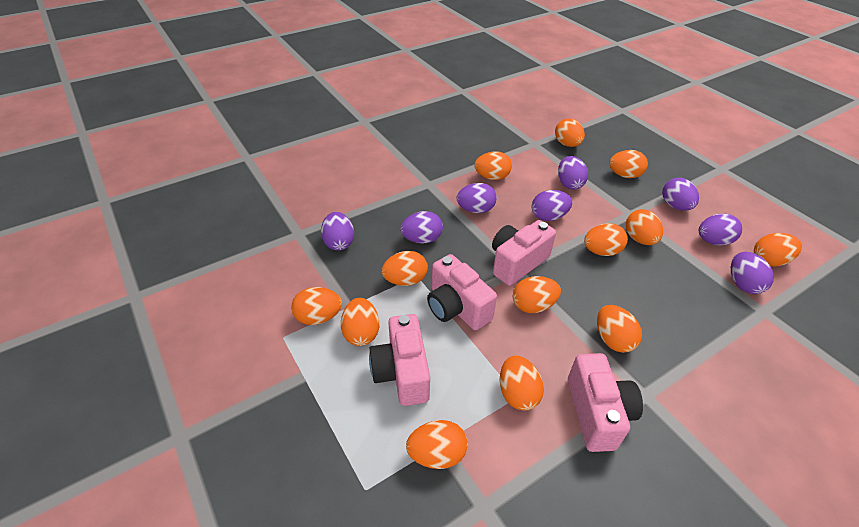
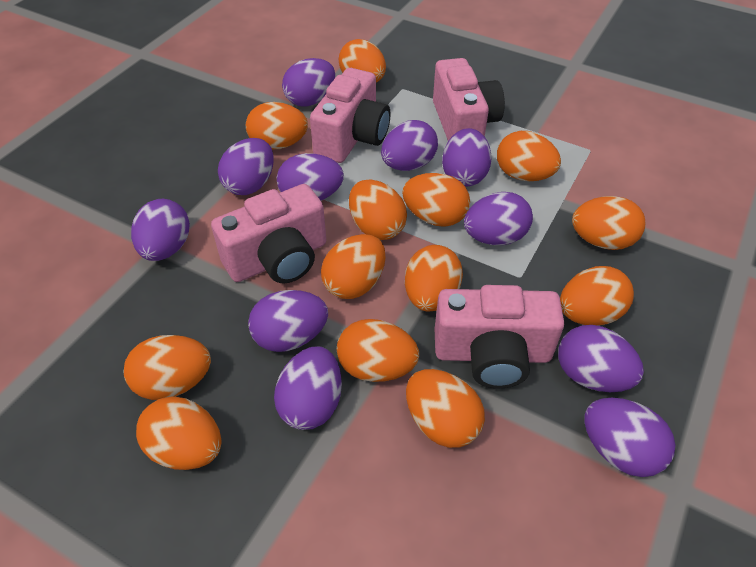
purple egg: [321,212,354,251] [400,211,443,243] [457,183,497,213] [532,190,573,221] [558,156,588,189] [662,178,699,211] [699,214,742,246] [731,252,774,294] = 8 -> [131,199,190,261] [218,138,274,195] [248,290,328,352] [274,347,342,430] [277,153,344,201] [282,58,335,106] [381,120,438,171] [442,128,492,187] [464,192,533,245] [558,325,644,392] [584,398,675,477] = 11

